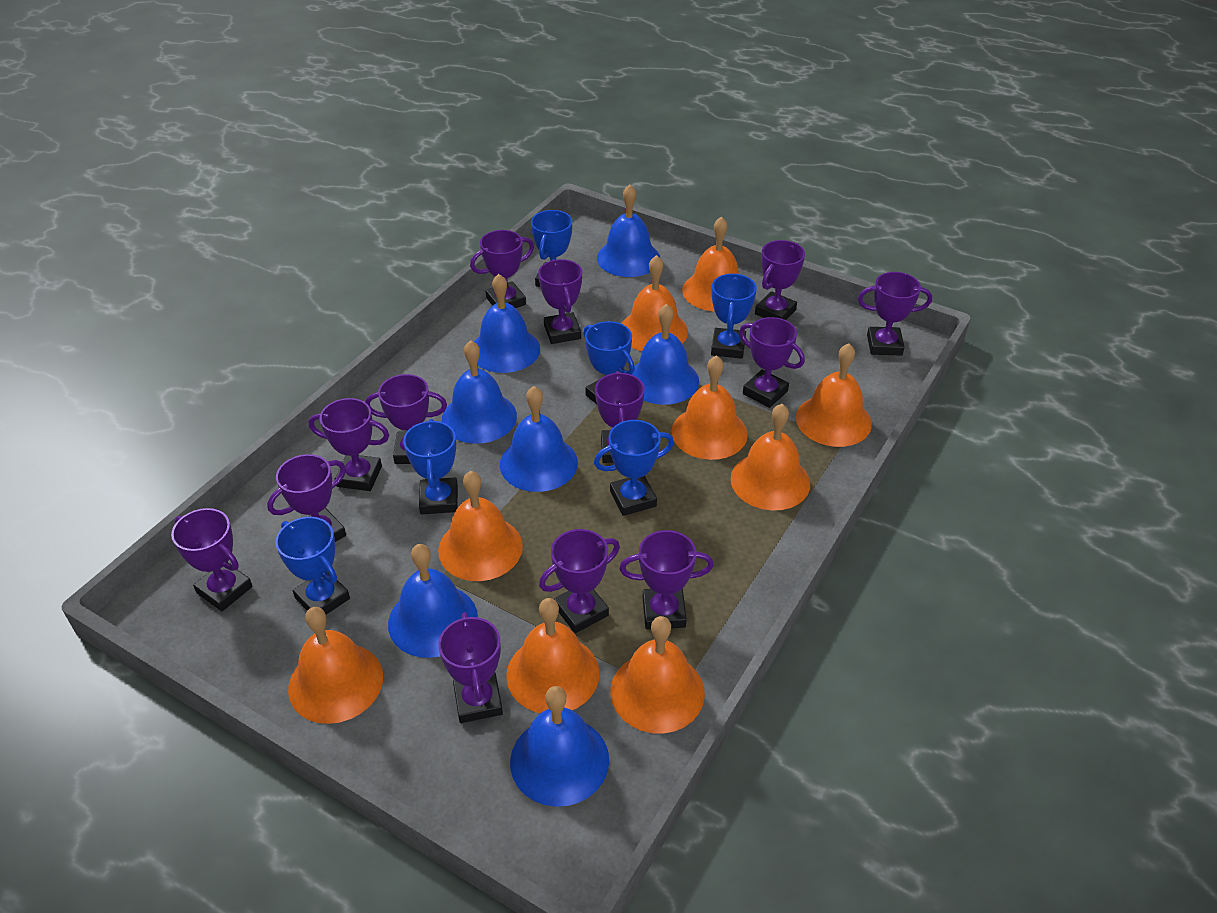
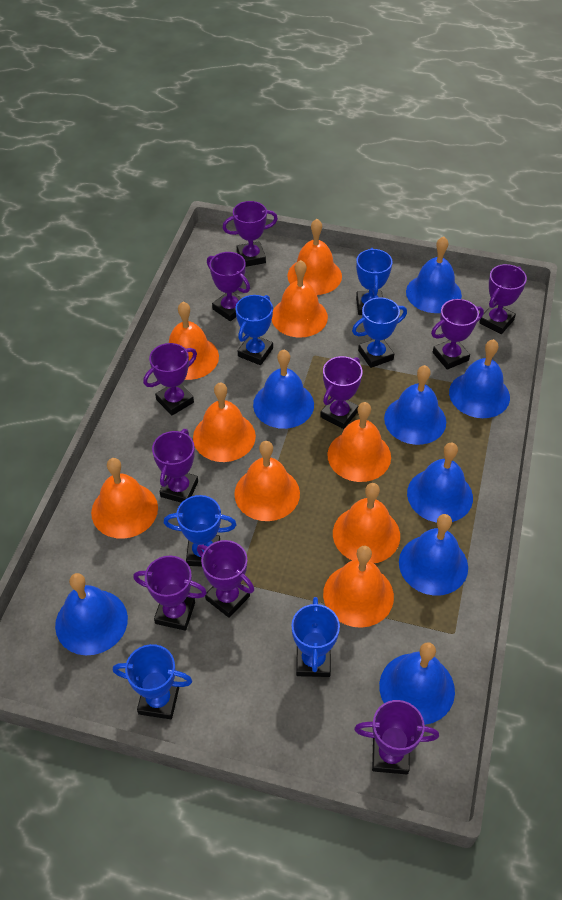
blue bell: [388,544,478,658] [442,340,517,444] [474,274,540,373] [500,386,578,492] [510,686,609,807] [597,184,660,277] [632,304,699,405] = 7 -> [55,573,128,655] [253,350,314,429] [379,642,455,725] [384,365,446,445] [399,514,468,596] [406,237,462,313] [407,442,473,523] [449,339,510,418] = 8
purple trophy: [171,508,253,611] [267,454,346,542] [309,398,389,491] [365,374,447,464] [438,612,503,723] [470,230,534,308] [538,259,582,344] [539,529,620,633] [595,371,645,463] [619,530,714,629] [739,317,805,408] [755,240,805,320] [858,272,932,356] = 13 -> [133,556,207,631] [143,343,197,416] [152,429,198,503] [197,540,254,618] [207,252,250,321] [222,201,278,267] [320,356,363,429] [354,700,439,774] [431,299,484,370] [479,264,527,334] = 10

